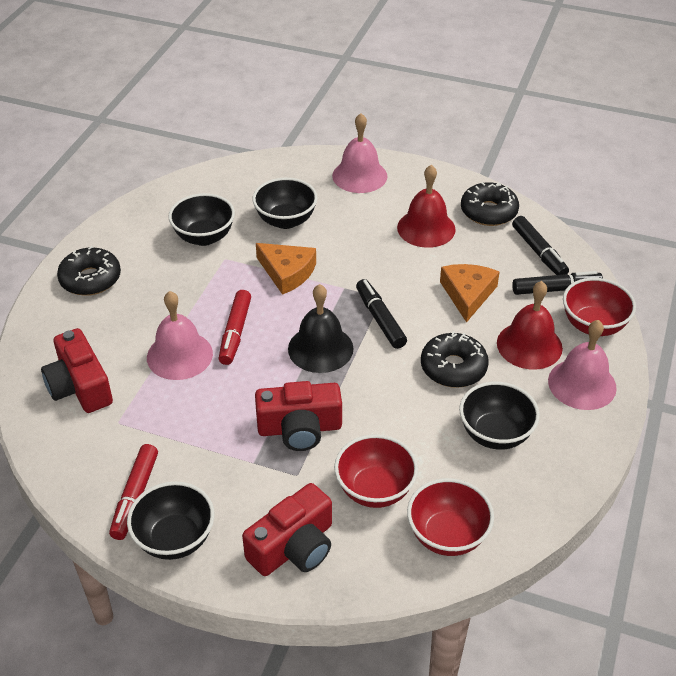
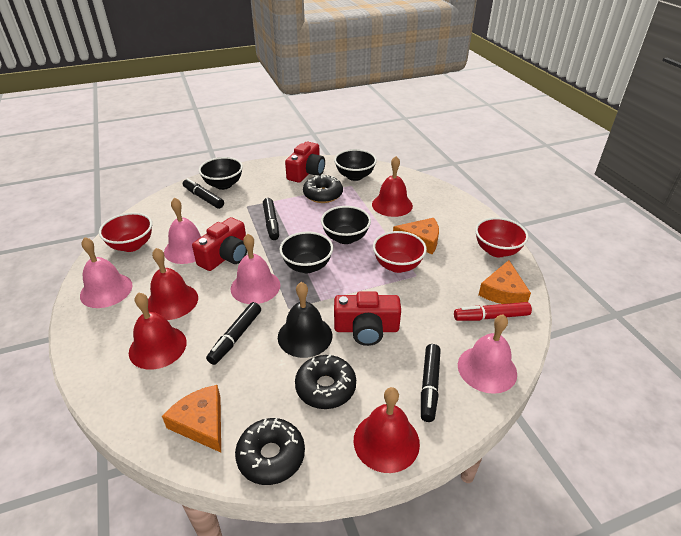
black marker: [356,279,407,349] [512,216,569,275] [512,271,603,295] = 3 -> [183,178,224,209] [206,302,261,365] [263,198,279,240] [421,344,441,422] = 4
orange cheese: [256,243,316,295] [440,264,499,323] = 2 -> [162,385,221,452] [393,218,439,254] [479,260,531,304] = 3
pink bell: [147,291,213,380] [332,113,387,193] [548,320,617,410] = 3 -> [80,237,133,308] [164,198,202,264] [231,234,280,304] [458,314,517,394] = 4
red bell: [397,165,456,248] [497,281,563,370] = 2 -> [129,293,187,370] [148,248,198,320] [354,387,420,473] [372,156,413,217] = 4
red marker: [109,444,158,540] [219,290,251,365] = 2 -> [454,302,532,321] = 1

